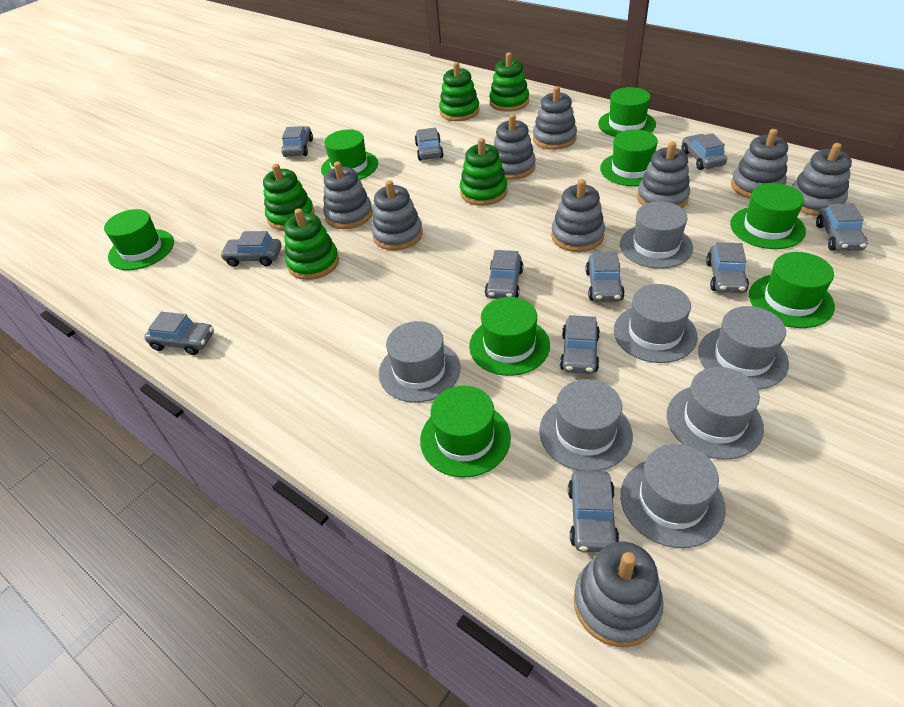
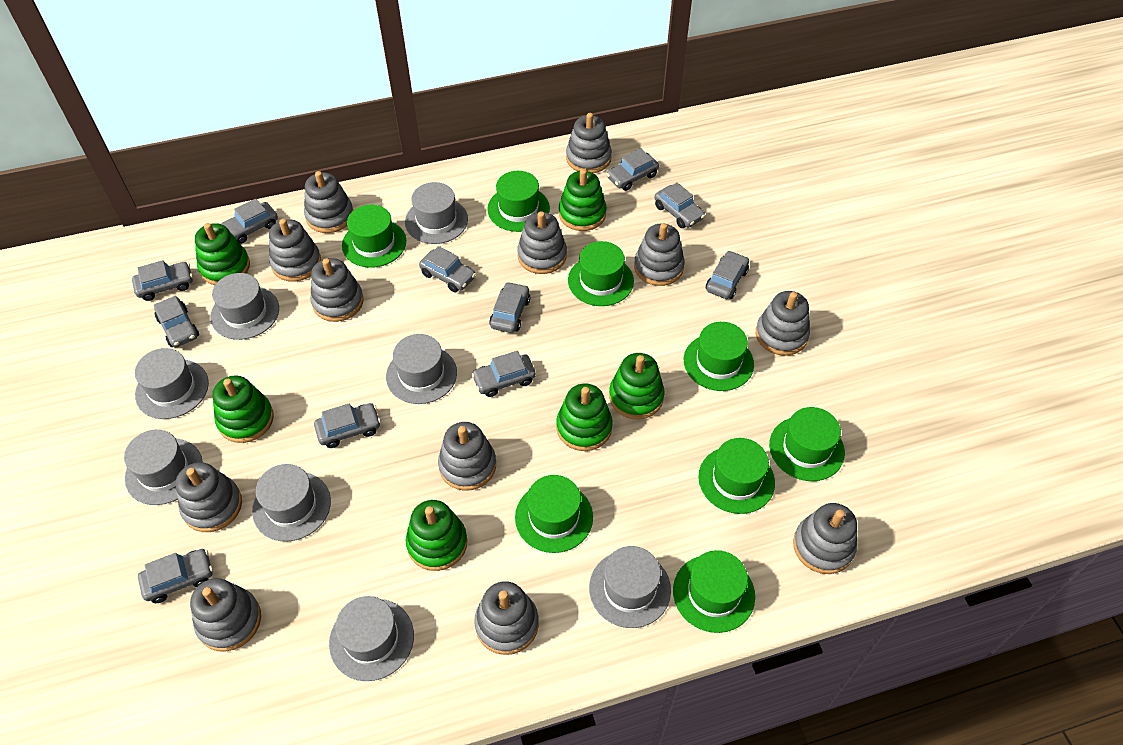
green stacking toy: [263,164,315,231] [284,209,339,280] [439,62,480,121] [460,138,508,206] [489,53,529,112] = 5 -> [195,223,250,285] [212,376,274,443] [406,500,467,571] [556,384,613,451] [559,169,607,231] [609,353,665,420] = 6
grey hat: [379,321,461,403] [539,379,633,471] [614,284,698,363] [620,201,693,269] [620,444,726,548] [667,367,764,460] [698,306,789,390] = 7 -> [124,430,203,505] [135,348,209,419] [210,273,279,340] [252,464,331,542] [329,596,414,681] [386,334,457,404] [405,182,468,244] [589,546,671,628] = 8
grey stacking toy: [323,162,373,229] [372,180,423,250] [493,114,536,180] [533,86,577,150] [551,179,605,252] [574,542,664,647] [637,142,690,208] [731,129,788,198] [791,143,852,216] = 9 -> [175,462,242,532] [190,578,261,652] [269,219,321,282] [304,171,353,233] [310,258,364,322] [438,422,496,491] [474,581,539,655] [517,211,567,274] [566,113,612,173] [634,223,685,286] [756,291,810,356] [793,503,857,574] = 12

